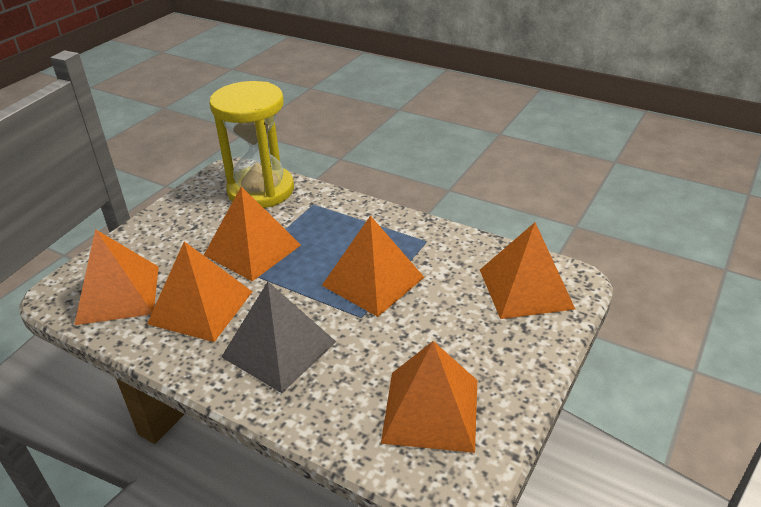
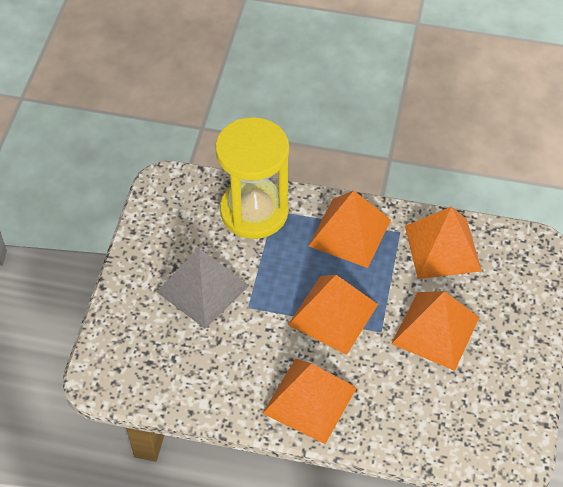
orange pyramid: [74,229,159,325] [147,241,253,342] [204,186,301,281] [322,215,424,317] [381,341,477,453] [480,222,575,319] = 6 -> [263,358,357,444] [288,275,378,355] [309,191,391,268] [392,291,479,371] [405,206,481,279] = 5

